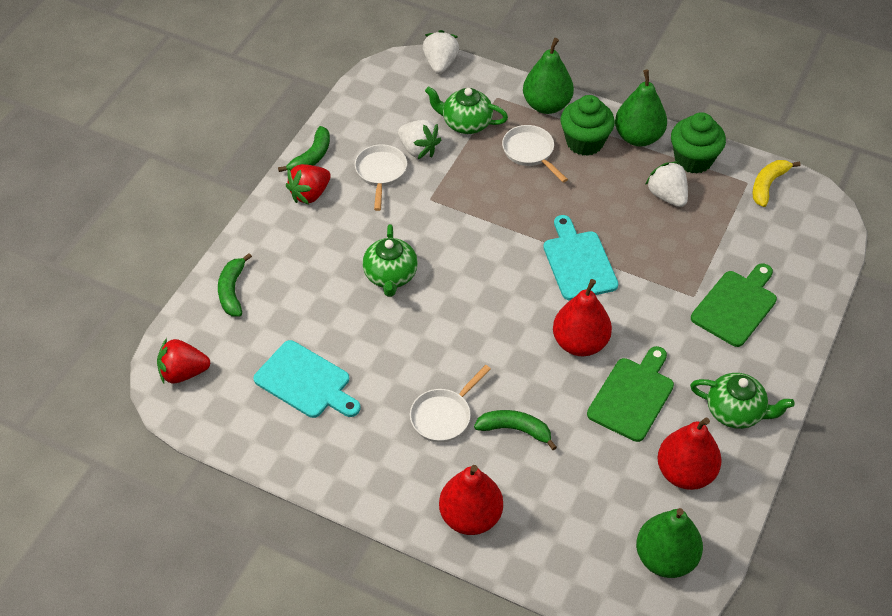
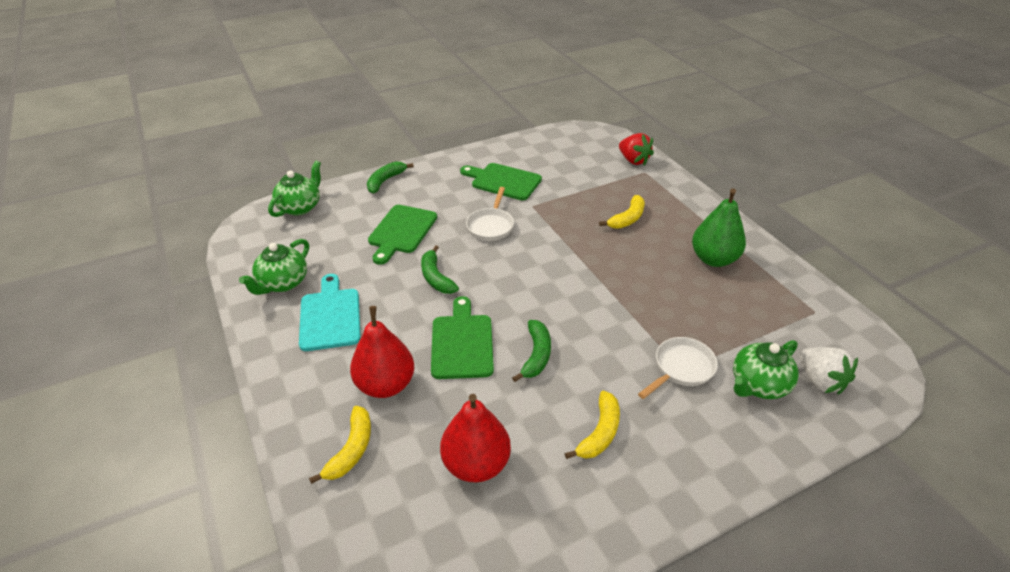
green cupcake: [560,95,615,156] [671,112,726,174] = 2 -> none = 0
green cutting board: [587,346,674,442] [691,263,777,347] = 2 -> [368,205,437,265] [431,296,494,379] [460,163,542,200] = 3
green pear: [523,38,574,114] [615,69,667,147] [636,508,703,578] = 3 -> [692,189,746,267] = 1
red pear: [439,465,503,535] [553,279,612,356] [657,418,722,490] = 3 -> [350,306,414,398] [440,394,511,482] = 2
red strawberry: [157,338,210,384] [286,164,331,205] = 2 -> [619,133,654,166] = 1
turquoise cutting board: [253,340,360,418] [543,215,618,300] = 2 -> [299,274,361,351] = 1
white pan: [355,144,407,211] [410,365,491,443] [502,125,568,182] = 3 -> [466,187,514,241] [638,337,718,399] = 2
white strawberry: [398,120,441,159] [423,30,459,74] [645,161,688,207] = 3 -> [800,347,858,395] = 1
yellow banana: [752,160,801,207] = 1 -> [309,406,371,484] [565,391,620,459] [599,195,645,229] = 3

